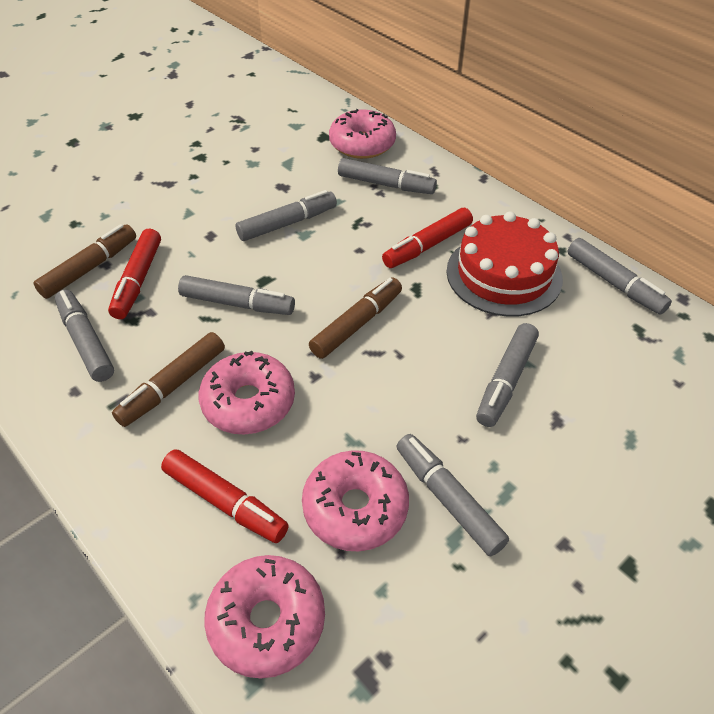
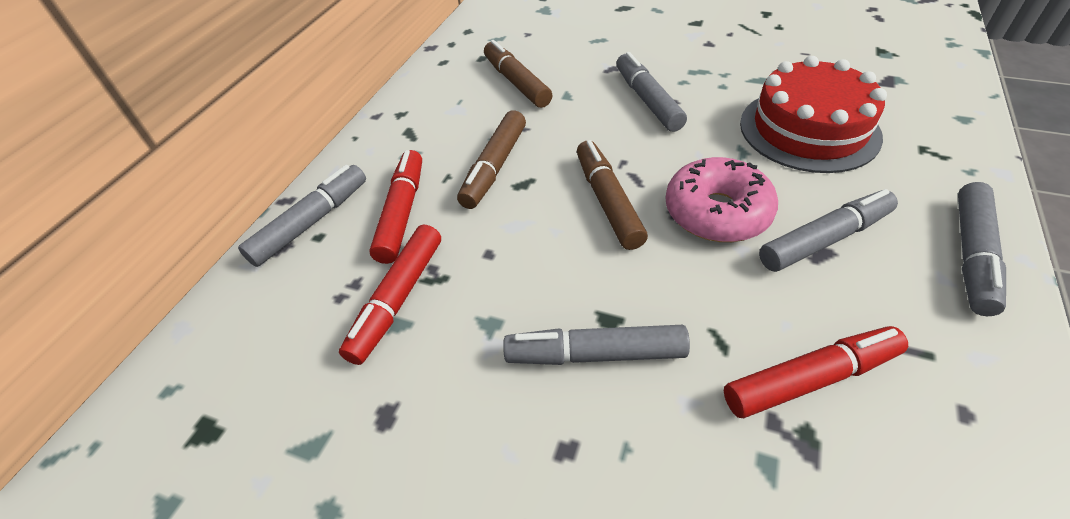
grey marker: [55,290,114,382] [178,275,295,315] [236,190,337,241] [338,158,437,194] [396,434,509,556] [476,323,539,427] [567,238,672,315] = 7 -> [238,165,366,267] [503,325,690,365] [616,52,687,132] [759,189,898,272] [958,182,1006,316] = 5
pink donut: [199,351,295,434] [204,555,325,678] [302,450,409,551] [329,109,396,159] = 4 -> [666,157,778,242] = 1

